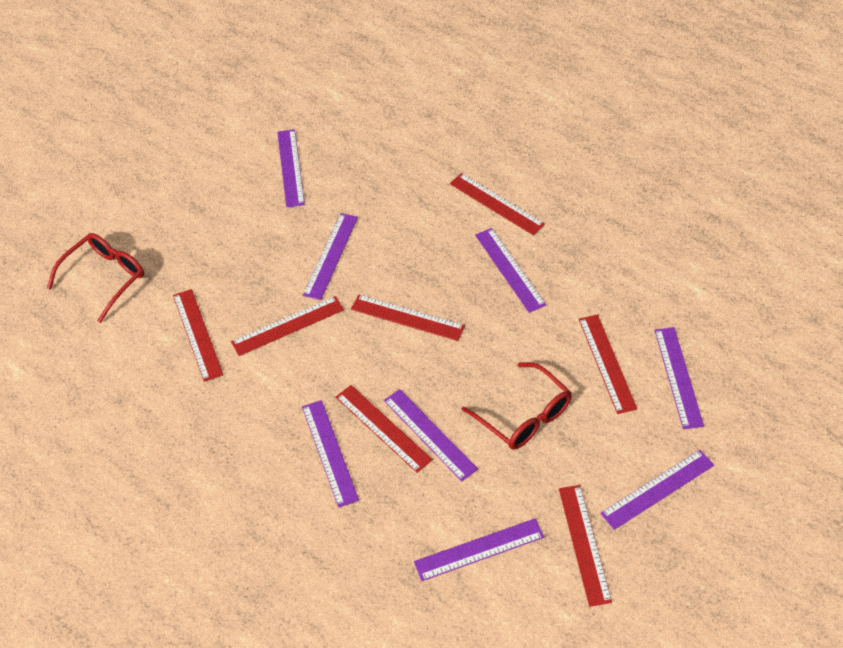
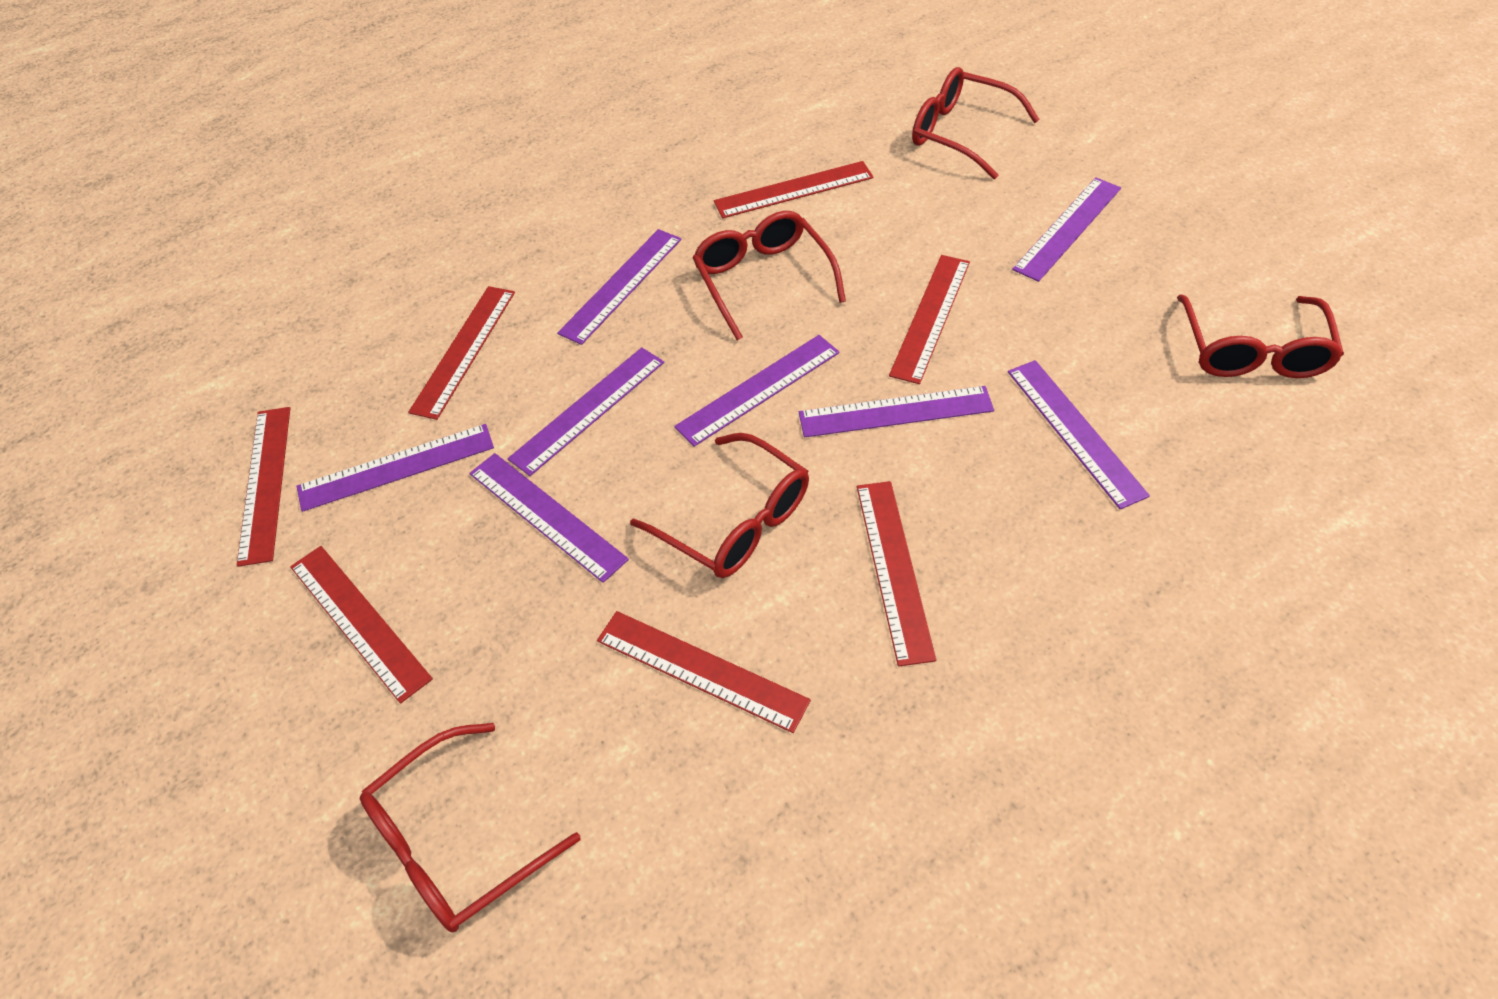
red glasses: [47,233,144,323] [462,362,572,450] = 2 -> [360,723,580,932] [630,433,809,578] [693,211,846,340] [912,67,1040,179] [1177,295,1344,378] = 5

